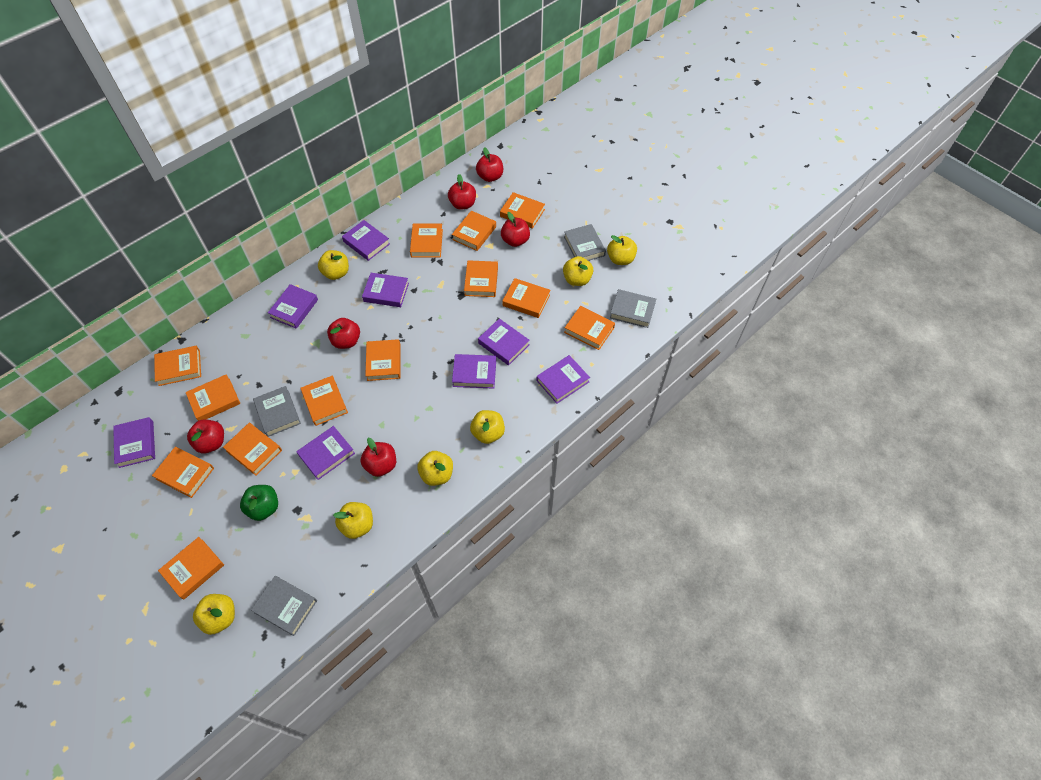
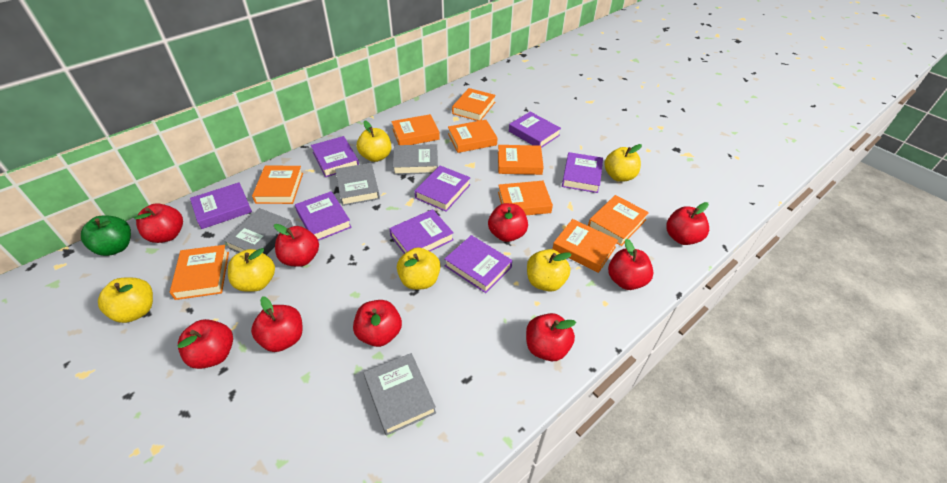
orange book: [152,447,214,498] [154,346,201,386] [158,537,224,600] [186,374,240,421] [223,423,282,476] [300,375,348,426] [365,339,400,381] [410,224,443,257] [452,211,496,251] [464,260,498,297] [500,192,545,229] [503,278,550,318] [564,306,615,350] = 13 -> [170,245,229,300] [252,166,303,204] [391,114,440,145] [448,120,497,153] [452,88,496,121] [498,145,544,175] [498,181,553,215] [552,219,618,273] [588,195,649,246] = 9
red apple: [187,419,224,453] [327,318,360,349] [361,438,396,477] [448,174,476,210] [476,147,503,182] [501,212,530,247] = 6 -> [134,203,183,243] [177,319,233,369] [251,296,303,352] [274,224,319,267] [353,300,402,347] [488,203,528,242] [526,313,576,361] [608,239,654,290] [666,202,709,245] = 9
yellow apple: [193,594,235,635] [318,250,349,280] [333,502,373,539] [417,451,453,486] [470,410,505,444] [563,256,593,286] [607,235,637,265] = 7 -> [98,277,153,323] [228,248,275,292] [357,120,391,162] [397,247,441,290] [527,249,572,292] [604,144,642,182] = 6

